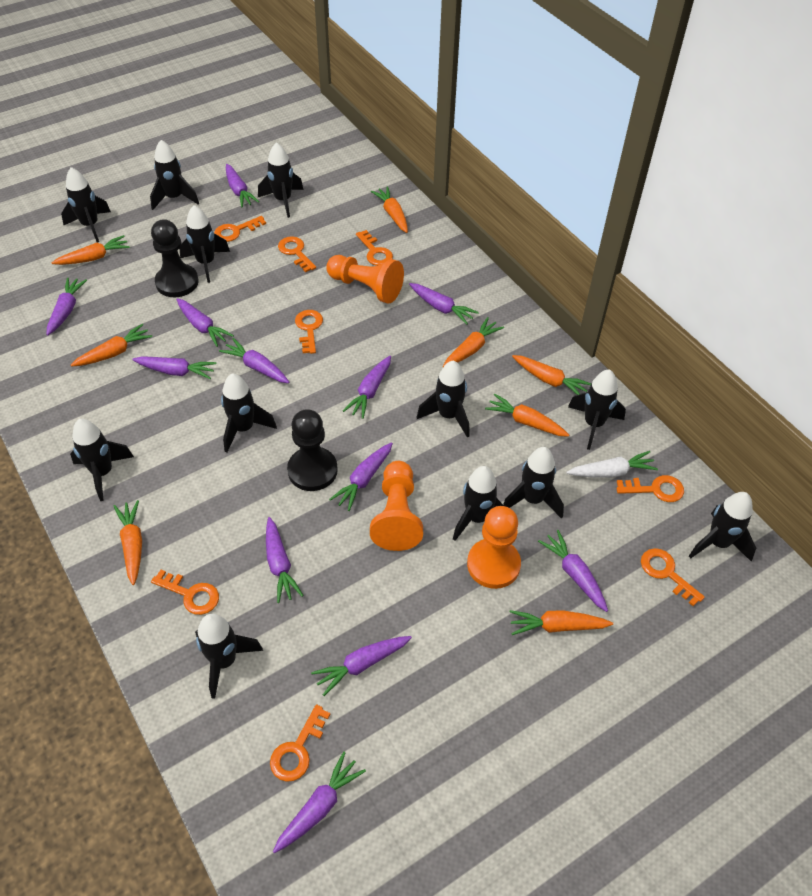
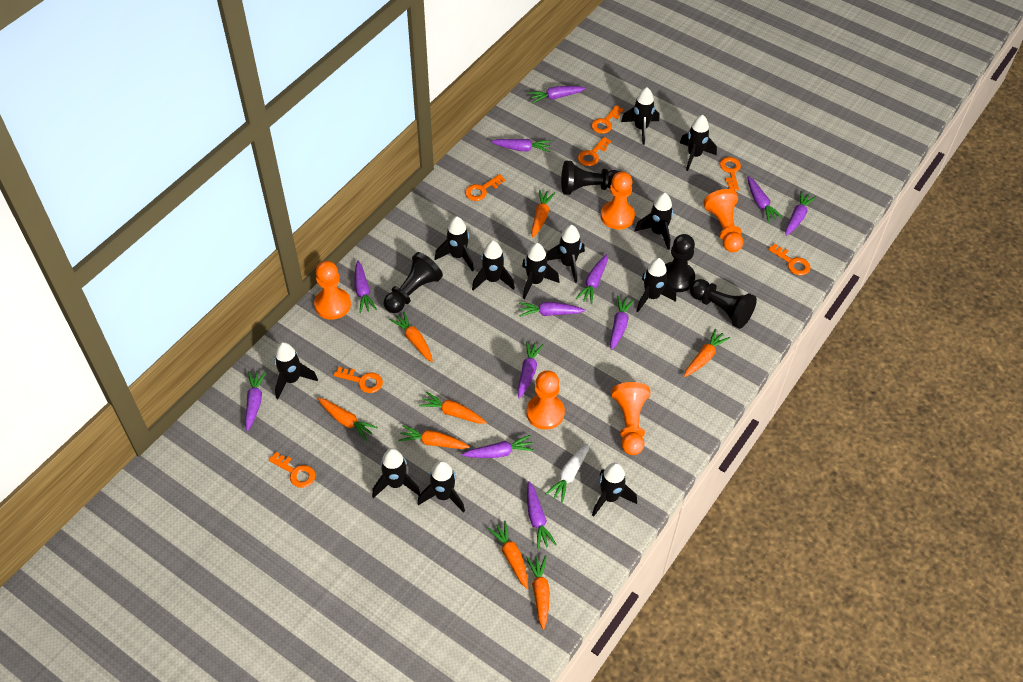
black pawn: [151,219,199,297] [287,409,338,491] = 2 -> [384,252,443,313] [561,161,620,195] [665,234,695,292] [690,279,757,329] = 4
orange key: [151,570,219,615] [214,216,266,242] [270,704,330,782] [278,236,316,272] [295,310,323,354] [356,230,393,266] [617,475,684,502] [641,548,705,606] = 8 -> [268,452,316,488] [334,367,383,393] [465,174,505,201] [578,137,611,166] [591,105,623,134] [720,157,741,191] [768,244,810,275] = 7
orange pawn: [326,255,404,303] [370,461,423,551] [467,506,521,589] = 3 -> [314,261,351,320] [526,371,565,430] [601,172,635,230] [612,382,650,455] [703,189,743,252] = 5

